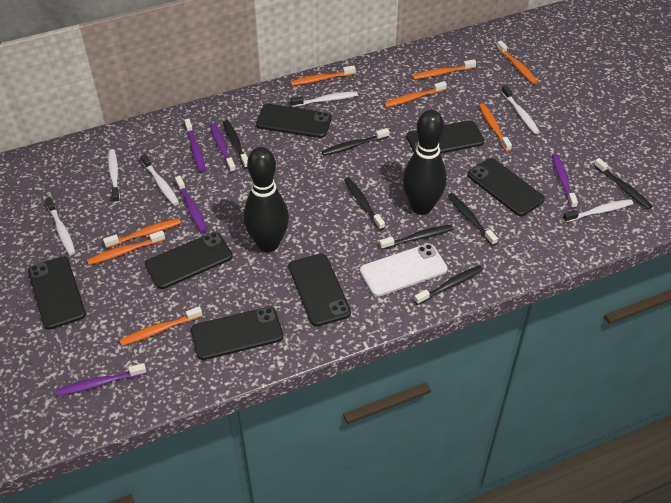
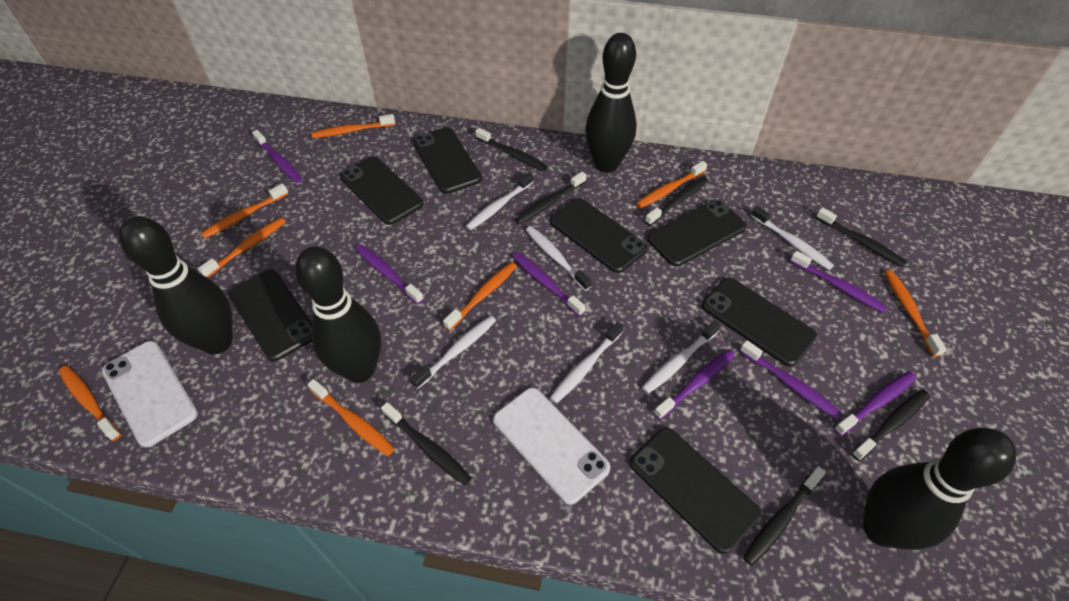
black bowling pin: [244,147,289,252] [403,110,447,215] = 2 -> [119,216,233,354] [295,247,381,383] [585,33,637,173] [863,428,1016,550] = 4
purple toothbrush: [56,363,146,396] [175,176,207,233] [184,119,206,172] [210,124,236,173] [552,153,578,209] = 5 -> [252,130,302,183] [356,244,424,304] [512,252,586,316] [654,350,735,420] [740,340,842,419] [790,251,887,313] [834,371,916,436] = 7
white phone: [360,244,448,297] = 1 -> [102,341,198,447] [493,387,611,505] = 2

